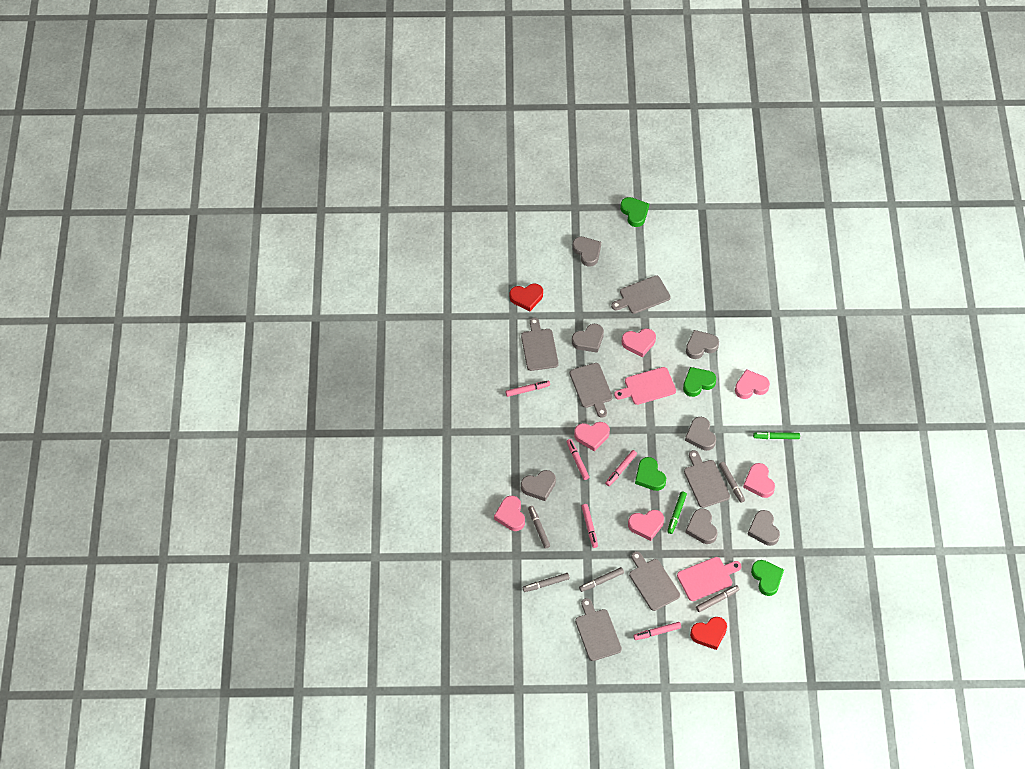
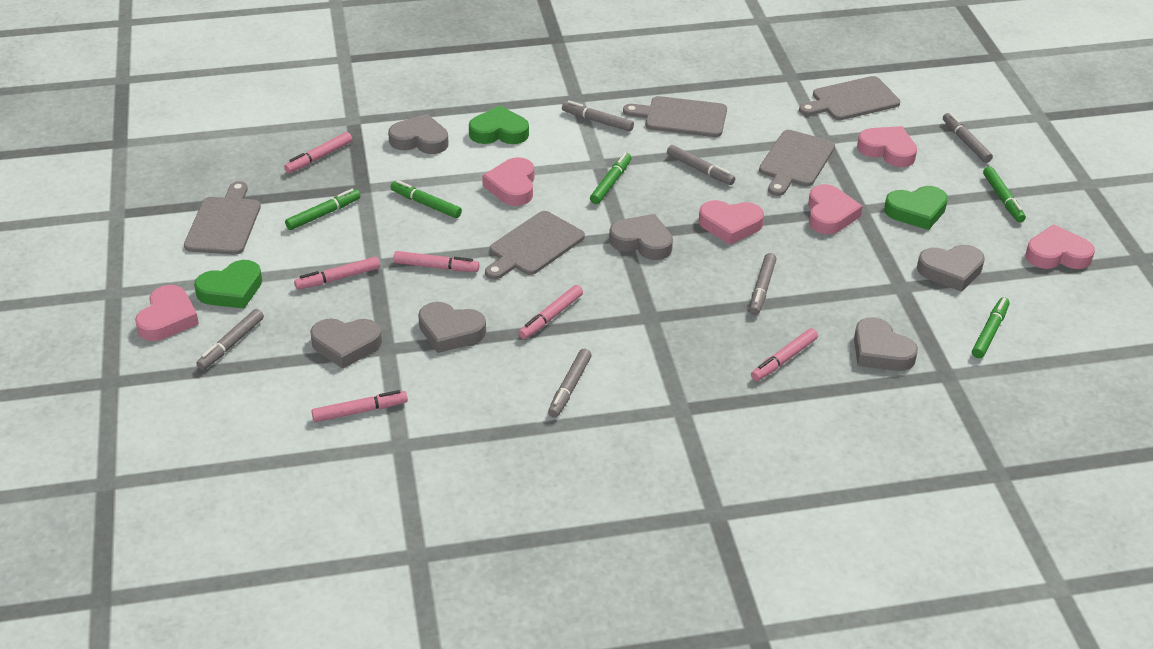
green heart: [620,197,649,227] [635,457,666,491] [683,367,716,397] [751,560,784,596] = 4 -> [194,260,262,309] [469,106,529,144] [884,186,948,230] = 3
green marker: [667,491,687,534] [753,432,800,439] = 2 -> [285,189,360,230] [391,180,462,218] [590,153,632,204] [972,297,1010,358] [983,166,1026,222] = 5
grey cutting board: [521,317,559,371] [569,363,613,418] [575,598,622,661] [611,276,671,314] [629,551,680,611] [684,450,730,508] = 6 -> [184,181,261,255] [485,211,585,280] [623,96,727,137] [759,130,835,196] [799,76,900,120] = 5
grey heart: [521,470,556,501] [572,237,601,267] [572,324,604,353] [685,417,716,451] [685,508,718,544] [686,330,719,359] [747,510,780,546] = 7 -> [310,319,382,369] [388,114,449,154] [418,302,486,353] [609,214,673,260] [854,317,918,371] [917,245,985,292] = 6
grey marker: [523,573,570,592] [528,506,550,549] [579,567,624,592] [696,585,740,612] [719,462,745,503] = 5 -> [196,309,264,370] [548,349,592,418] [562,100,634,132] [667,145,735,185] [749,253,777,315] [943,113,993,163] = 6
pink cutting board: [614,367,676,405] [677,557,741,601] = 2 -> none = 0
pink marker: [506,381,550,397] [567,439,589,480] [581,504,598,548] [605,450,637,486] [633,622,681,640] = 5 -> [284,132,352,173] [294,257,380,290] [312,390,408,422] [393,251,480,272] [518,285,583,339] [751,328,818,381] = 6
red heart: [510,284,543,312] [690,617,727,650] = 2 -> none = 0

